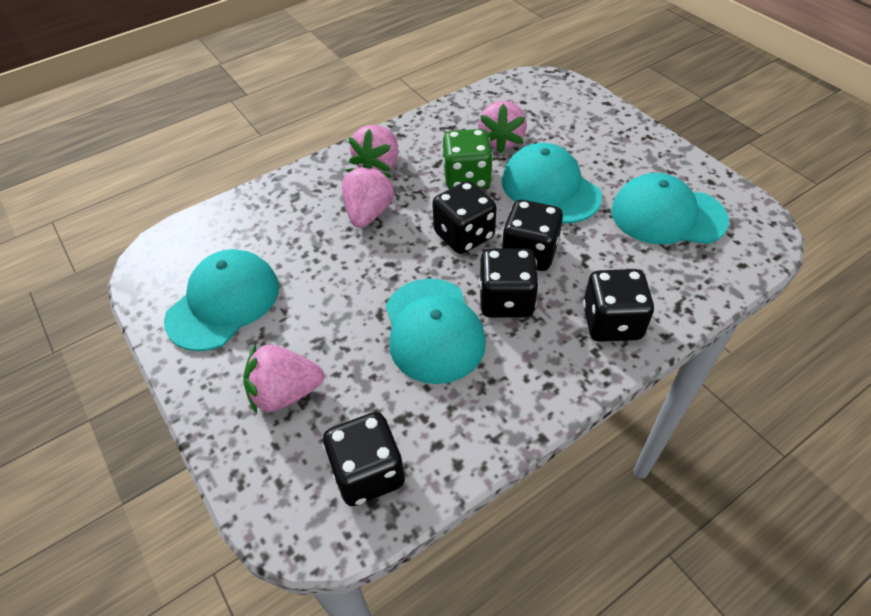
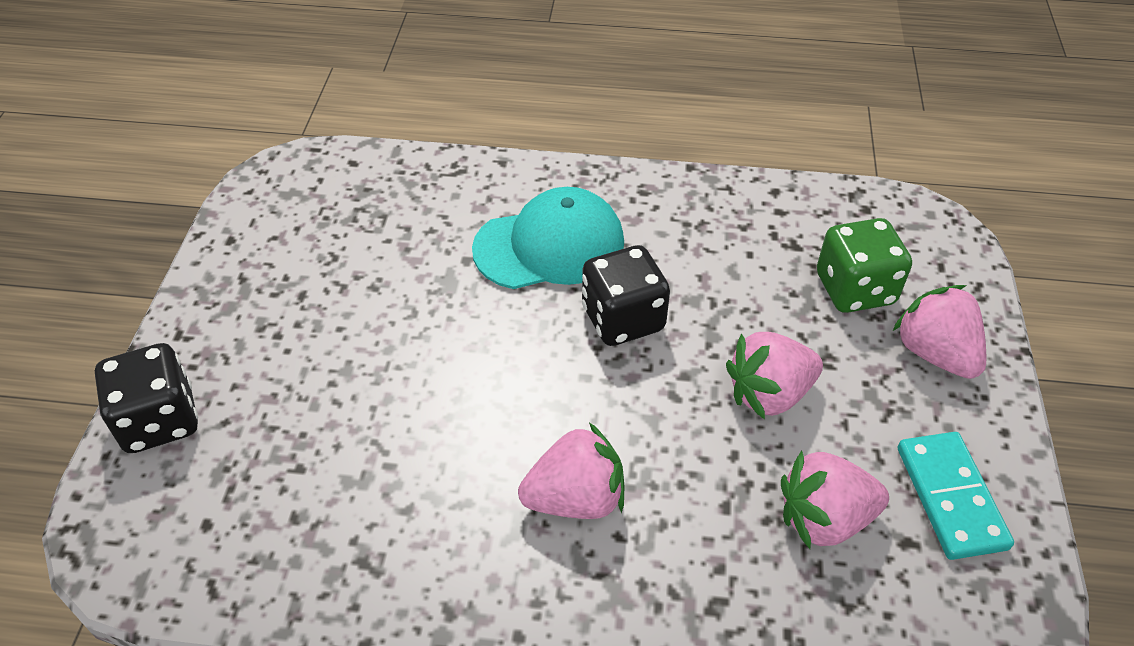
black dice: [323,412,405,506] [432,181,496,254] [479,248,539,318] [502,200,563,271] [583,269,654,342] = 5 -> [95,343,198,453] [582,245,670,346] = 2
turquoise cap: [164,249,279,351] [386,279,486,384] [502,143,602,223] [611,173,729,244] = 4 -> [472,187,624,289] = 1
turquoise domino: none = 0 -> [898,432,1014,560] = 1

